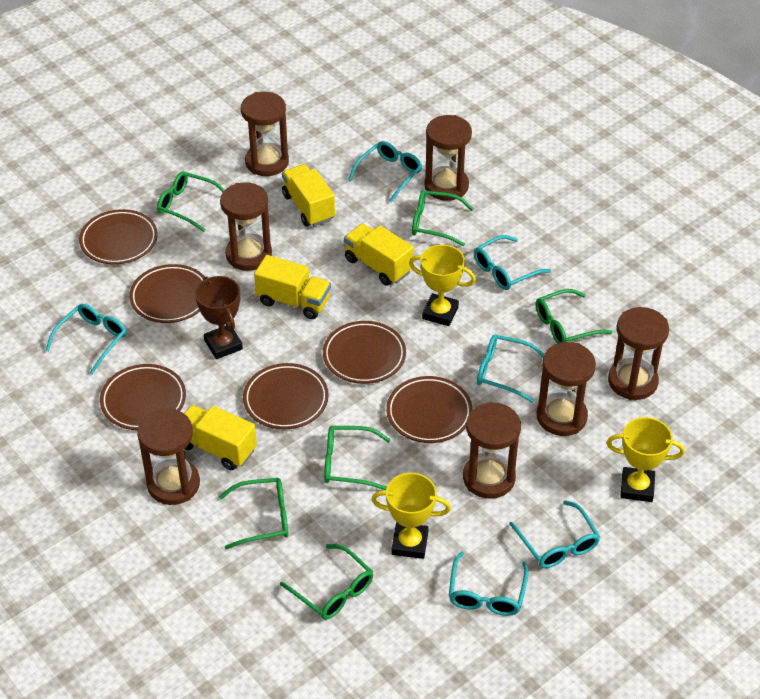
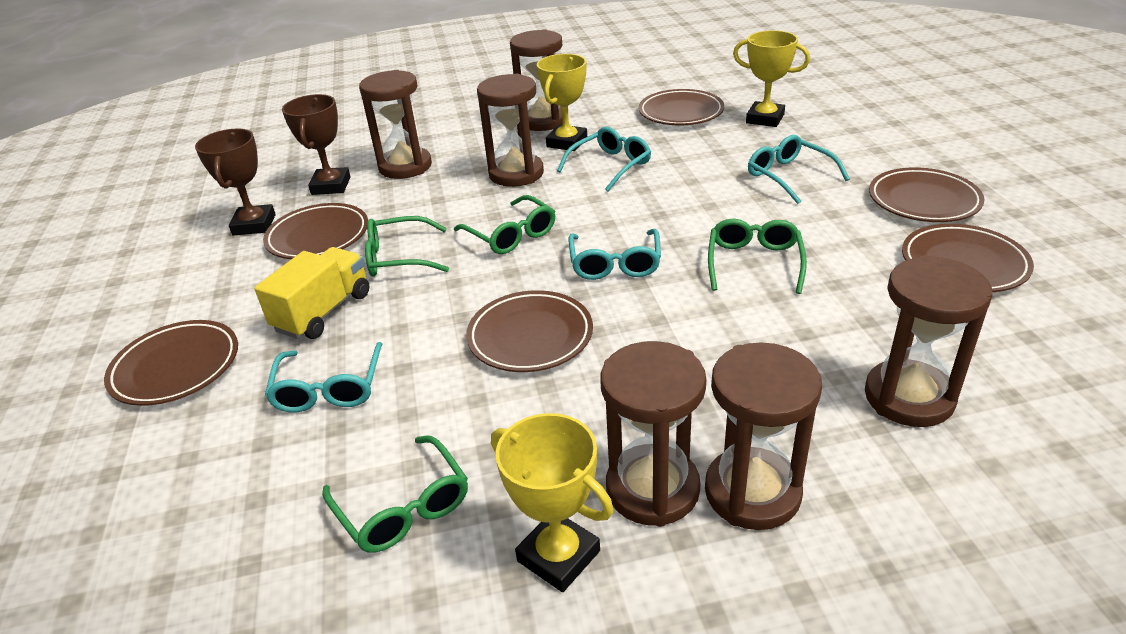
brown hourglass: [137,409,200,505] [220,182,272,271] [241,92,289,176] [425,115,472,201] [463,402,521,499] [537,342,596,436] [608,307,669,400] = 7 -> [359,70,432,179] [477,74,544,187] [510,29,563,131] [601,341,706,527] [705,342,822,530] [865,255,993,427] = 6
brown trophy: [195,276,243,359] = 1 -> [195,128,276,236] [282,94,351,195] = 2
green glasses: [157,172,224,232] [219,478,289,549] [280,544,373,620] [324,426,391,490] [412,190,474,246] [536,289,612,344] = 6 -> [322,436,468,553] [365,216,449,277] [454,195,555,254] [708,219,807,294] = 4
turquoise glasses: [45,304,127,374] [348,141,422,202] [449,551,529,616] [474,235,551,290] [477,335,544,403] [509,500,600,568] = 6 -> [265,342,382,412] [557,127,651,191] [568,229,661,280] [748,135,850,204] = 4
yellow truck: [184,405,257,470] [254,255,331,319] [282,164,335,227] [344,223,414,286] = 4 -> [254,247,369,339] = 1

